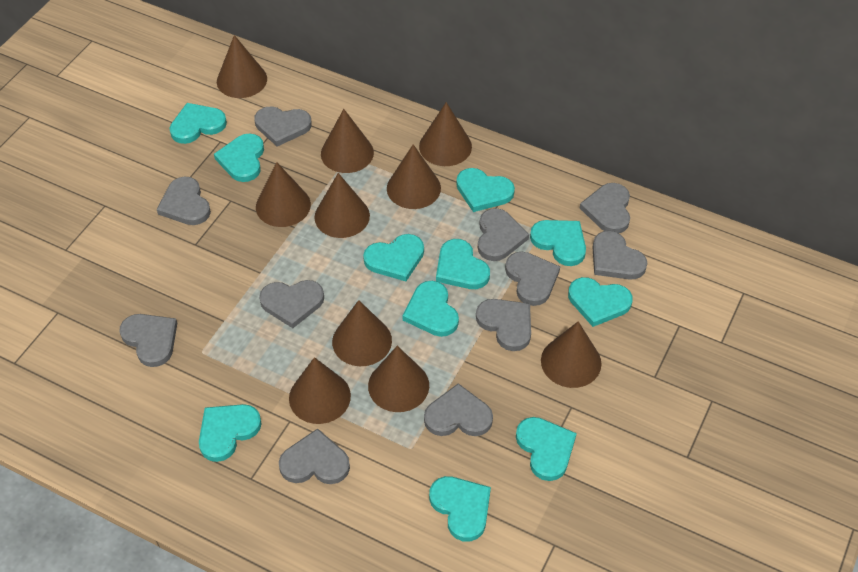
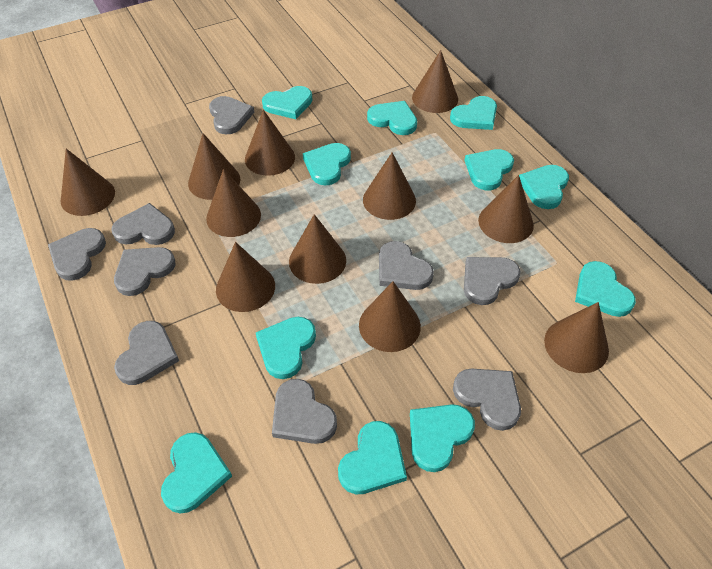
brown cone: [217,35,267,98] [256,162,311,227] [289,357,351,424] [314,173,370,238] [321,109,374,173] [332,300,392,366] [368,346,429,412] [387,144,441,209] [419,102,472,166] [541,321,602,388] = 10 -> [61,149,115,216] [188,133,240,200] [206,169,261,237] [216,242,275,312] [245,110,295,176] [289,214,346,284] [359,281,421,352] [363,152,416,220] [412,50,458,113] [478,175,534,243] [544,302,609,373] = 11
grey heart: [119,314,177,367] [157,177,211,225] [254,106,312,147] [259,280,324,328] [279,428,350,484] [424,383,493,436] [476,299,531,351] [478,208,529,261] [505,252,560,306] [580,183,630,233] [592,231,647,280] = 11 -> [48,228,106,281] [111,203,175,245] [114,247,176,296] [114,321,179,385] [209,96,254,134] [272,379,337,444] [379,241,434,290] [453,368,521,431] [464,257,520,305] = 9

